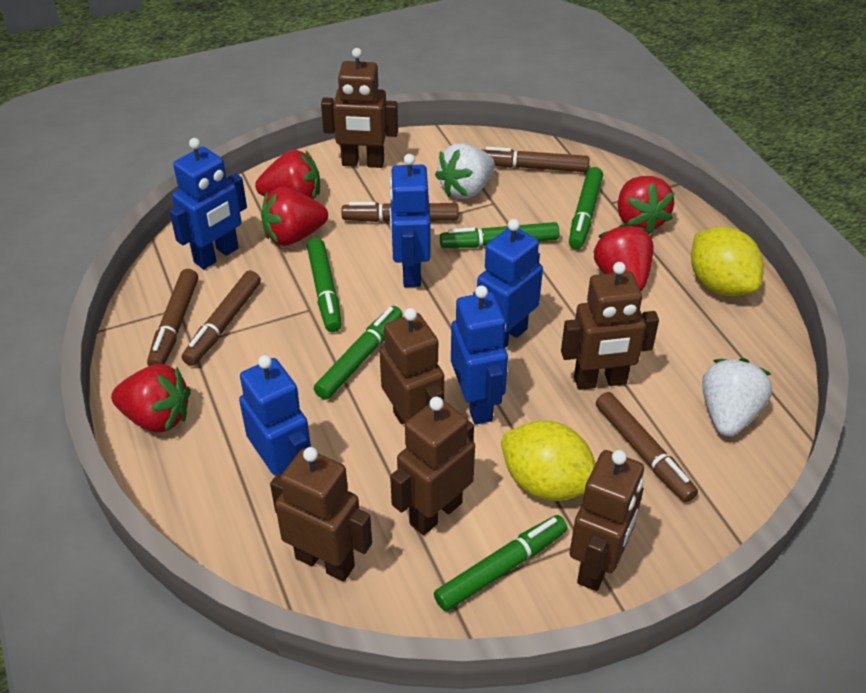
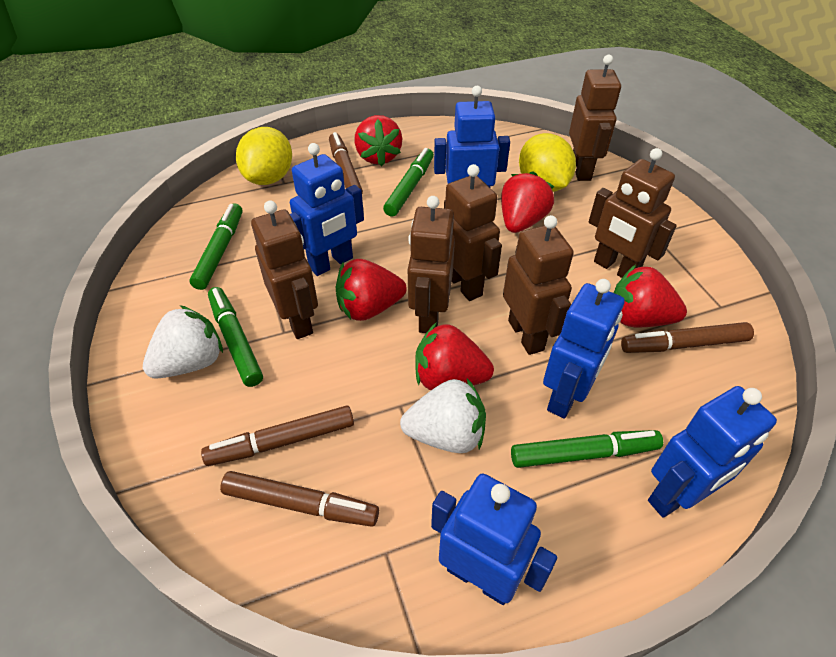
brown marker: [147,269,198,366] [182,270,261,366] [341,202,459,222] [481,147,589,172] [596,392,698,502] = 5 -> [201,405,354,466] [220,471,379,527] [329,132,363,193] [621,322,754,353] = 4
green marker: [307,238,341,332] [314,306,403,400] [434,515,568,611] [440,222,559,248] [569,167,603,249] = 5 -> [189,203,242,290] [208,287,263,387] [383,148,434,217] [511,430,663,468] = 4

